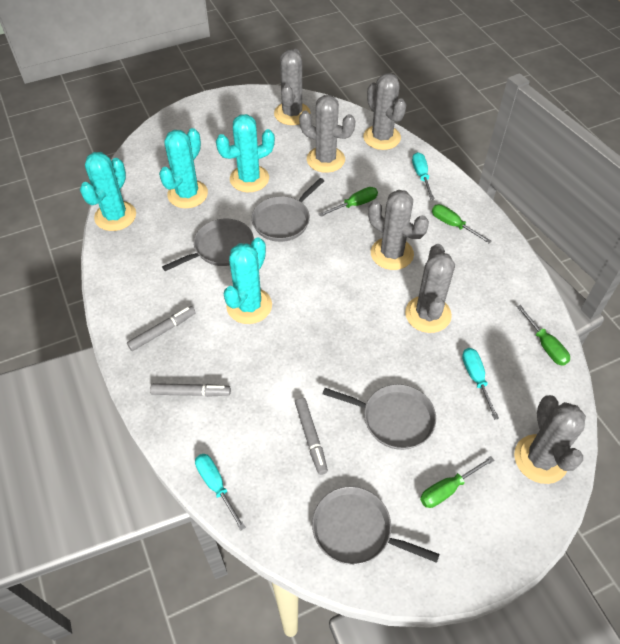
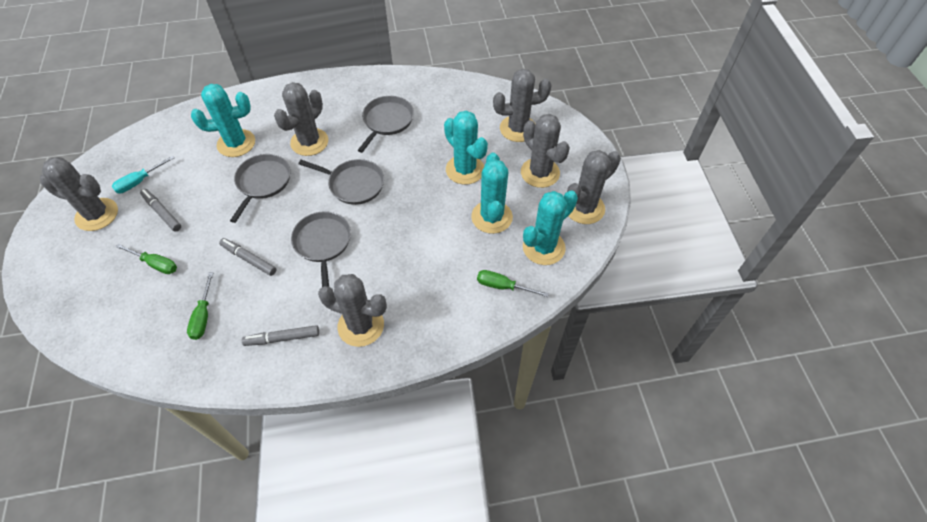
green screwdriver: [319,187,378,217] [420,456,494,508] [432,204,491,243] [517,305,570,366] = 4 -> [116,244,177,274] [187,272,214,340] [477,270,549,297] = 3
turquoise screwdriver: [195,454,246,531] [412,152,435,200] [462,348,499,420] = 3 -> [112,156,175,193] = 1

